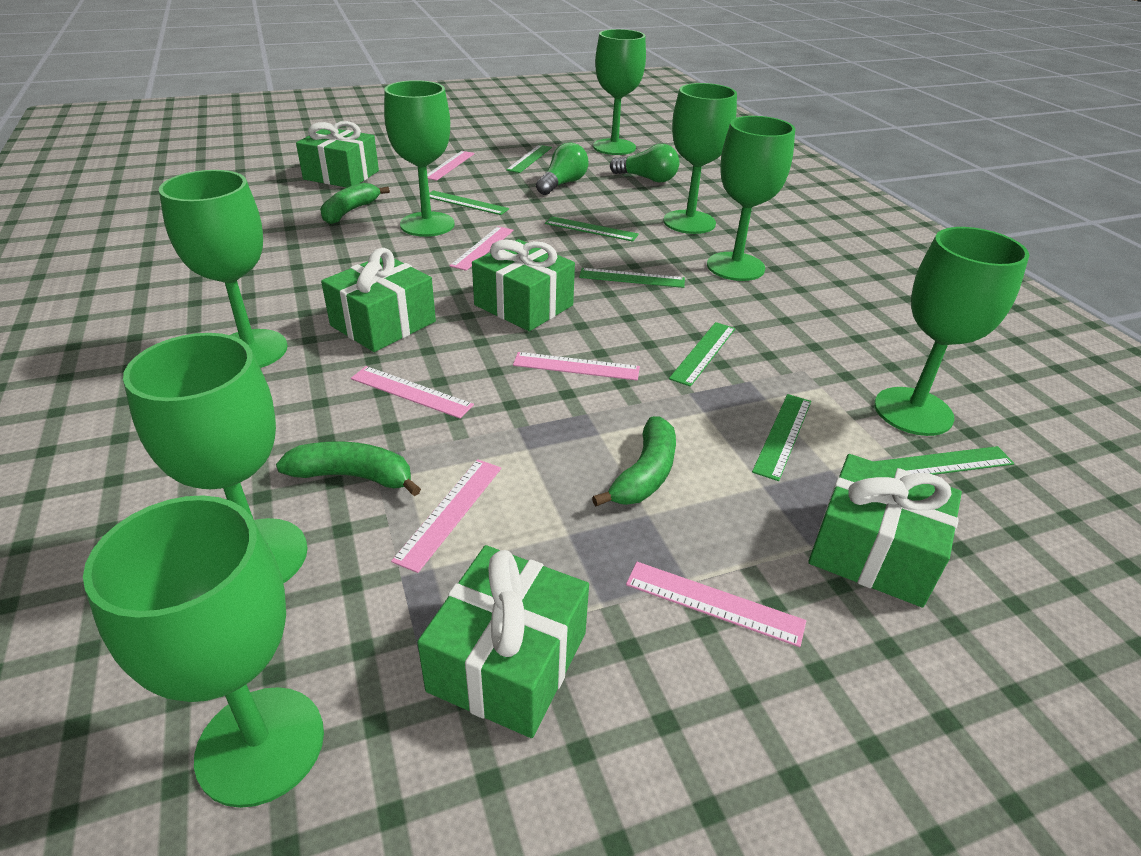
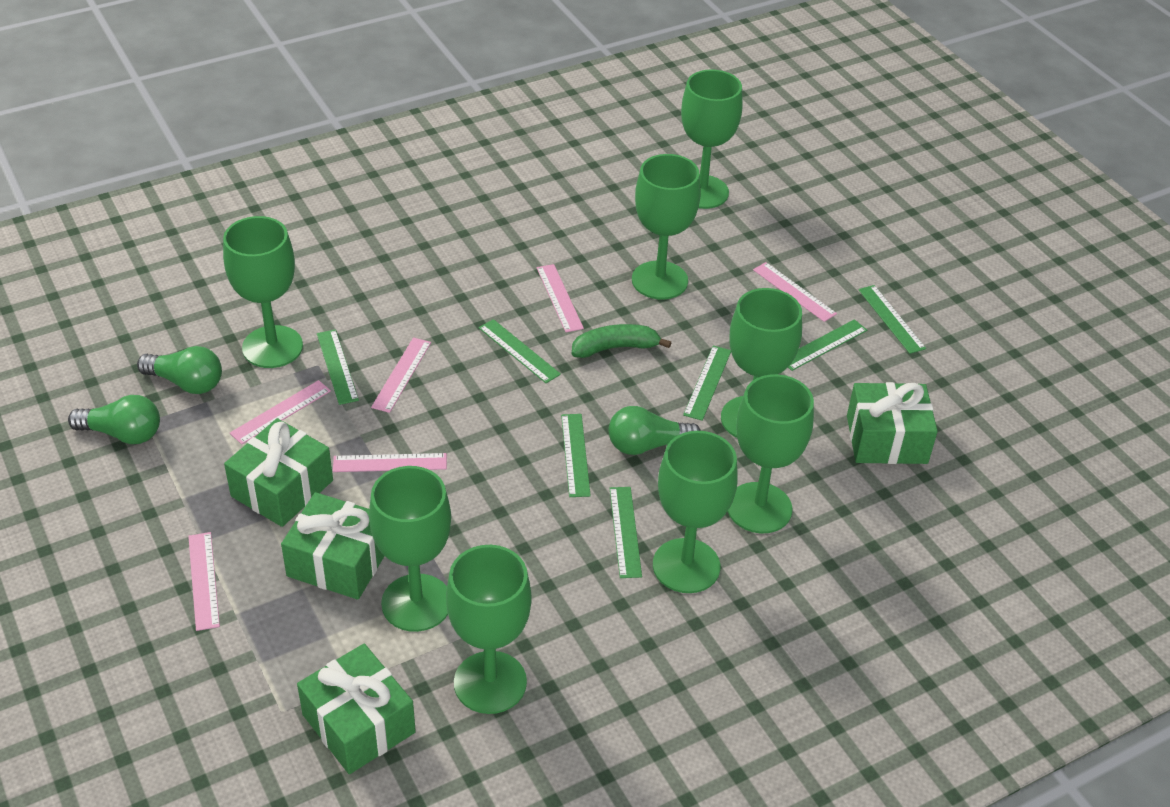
green banana: [276,441,421,496] [320,183,390,224] [592,416,676,506] = 3 -> [572,324,672,358] = 1
green gift: [296,121,379,188] [321,248,436,352] [417,545,589,738] [472,239,575,331] [808,454,962,607] = 5 -> [224,418,333,527] [281,492,384,600] [297,644,416,774] [847,382,938,464] = 4
green light bulb: [536,142,588,195] [610,144,679,183] = 2 -> [68,395,160,444] [137,346,222,394] [609,406,701,455] = 3

